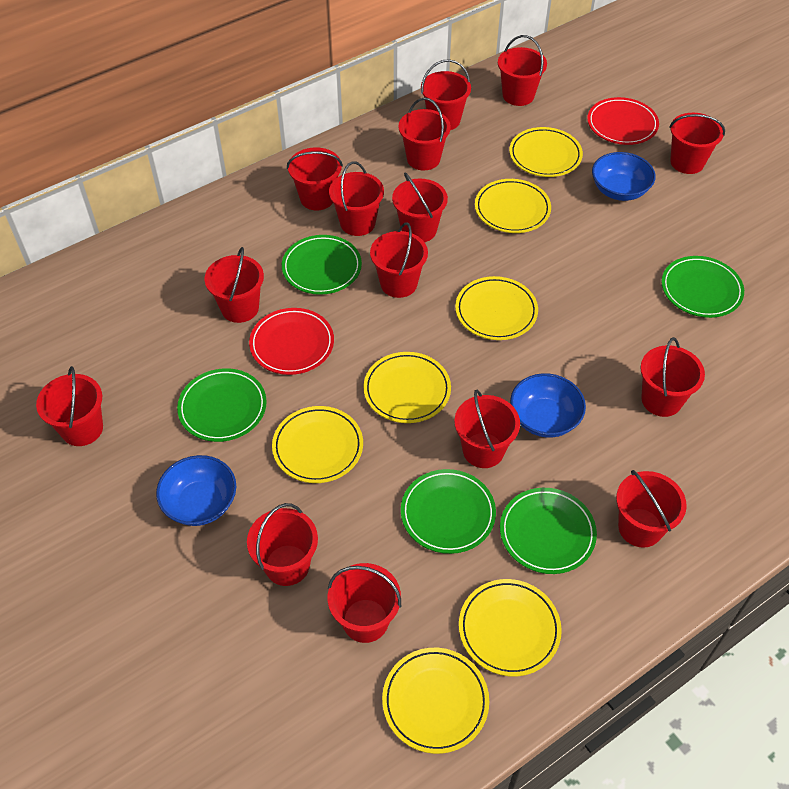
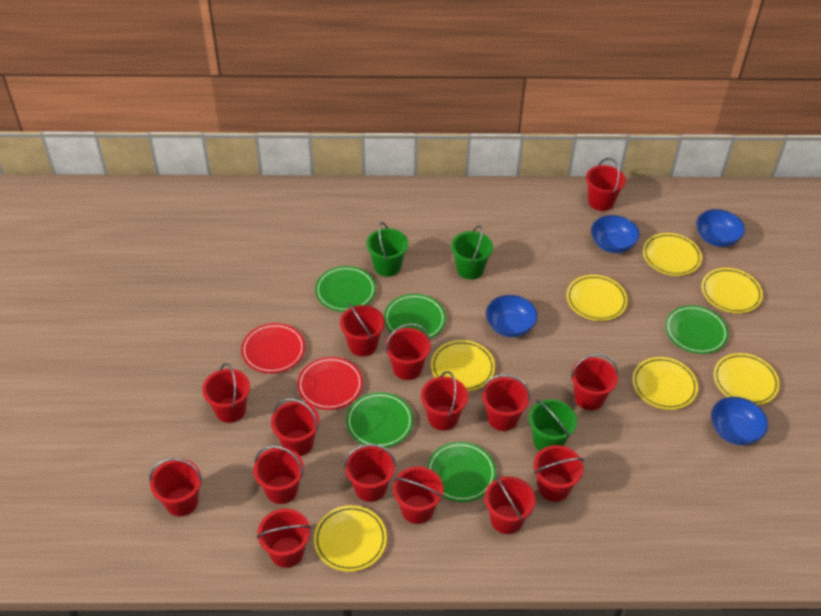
blue bowl: [156,455,236,526] [510,373,586,438] [592,152,655,201] = 3 -> [486,295,538,337] [591,215,640,253] [696,209,745,247] [711,397,768,445] = 4
green bucket: none = 0 -> [366,222,408,277] [451,225,493,279] [529,399,577,451] = 3

